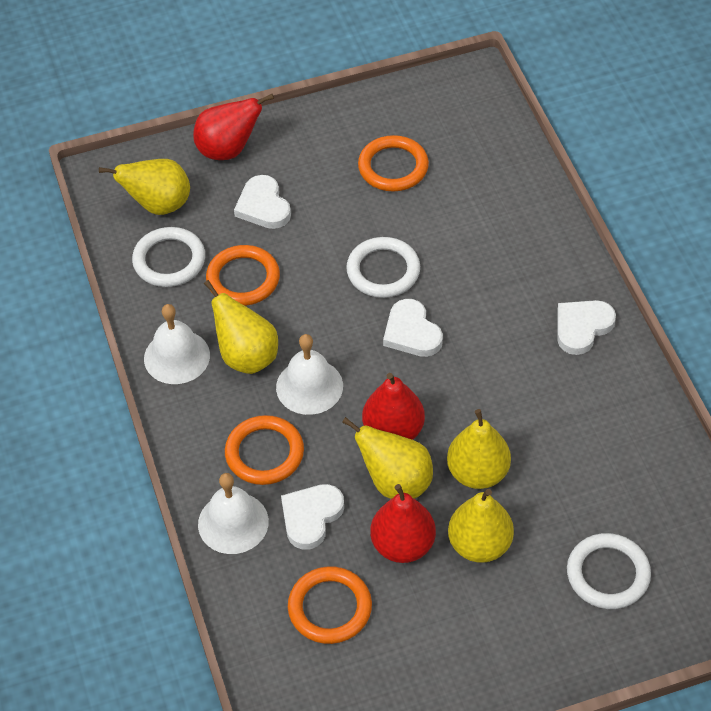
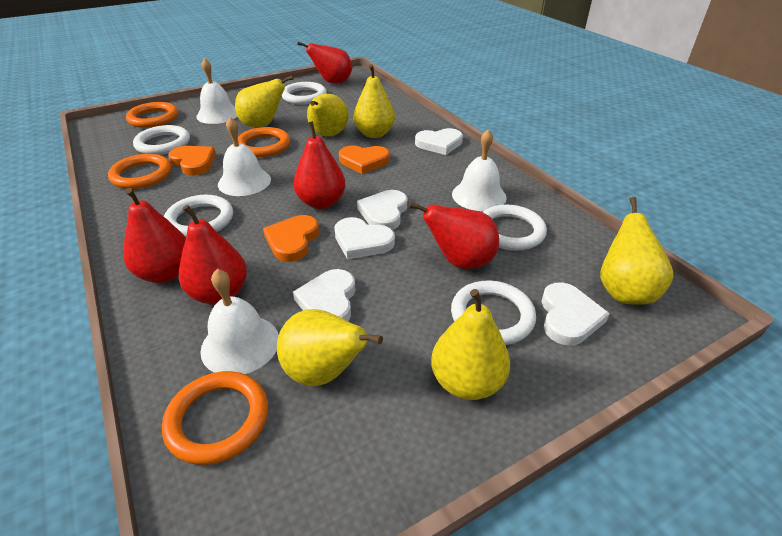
orange heart: none = 0 -> [168,146,216,175] [263,215,319,262] [339,145,390,174] = 3
red pear: [193,94,274,160] [362,373,425,440] [370,484,436,563] = 3 -> [123,188,186,283] [179,205,247,304] [293,121,345,209] [297,42,352,84] [409,202,499,269] = 5
white bell: [144,304,210,384] [198,473,269,554] [276,334,343,415] = 3 -> [196,58,237,124] [200,269,279,374] [218,117,271,196] [452,129,507,211] = 4
white heart: [234,175,291,229] [281,484,344,550] [383,299,443,357] [557,300,616,355] = 4 -> [293,269,355,321] [334,217,395,259] [357,190,407,230] [415,128,463,155] [541,283,610,346] = 5
white ring: [132,227,205,287] [346,237,420,298] [567,533,651,609] = 3 -> [133,125,190,155] [164,195,233,237] [282,82,327,105] [451,280,536,345] [483,205,547,251] = 5
yellow pear: [99,159,190,215] [204,280,278,374] [342,417,433,499] [447,409,511,489] [448,489,514,563] = 5 -> [235,76,293,128] [277,309,383,386] [307,94,348,137] [353,64,395,138] [431,289,510,400] [600,197,673,305] = 6

